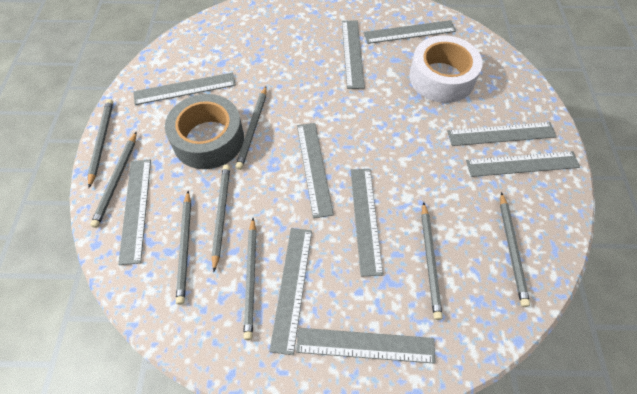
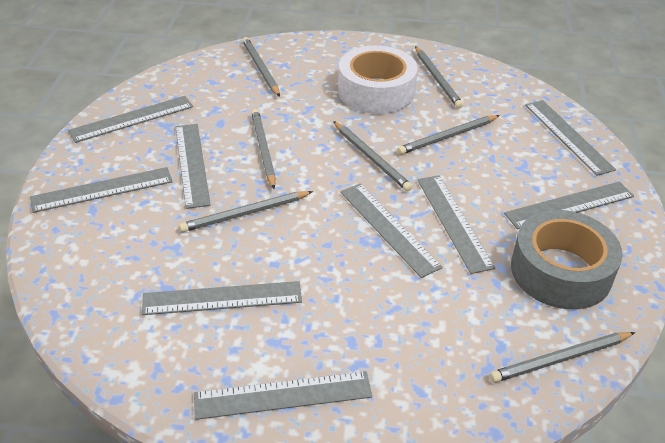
grey pencil: [88,99,113,188] [90,132,136,228] [176,191,191,305] [212,165,230,272] [235,86,267,170] [243,218,256,340] [421,202,443,320] [500,192,530,307] = 8 -> [179,191,313,232] [242,37,280,97] [251,109,276,189] [333,121,413,191] [397,115,500,155] [415,46,463,109] [490,332,635,383] = 7
grey ruler: [118,160,151,265] [133,72,236,105] [269,228,312,355] [296,328,435,364] [297,123,334,218] [342,20,365,89] [351,169,383,277] [364,20,456,44] [447,122,557,146] [466,151,580,177] = 10 -> [30,167,173,213] [68,96,193,143] [142,281,302,315] [175,124,211,209] [194,371,372,420] [340,184,443,278] [417,175,495,274] [504,181,634,229] [525,100,616,176] = 9

